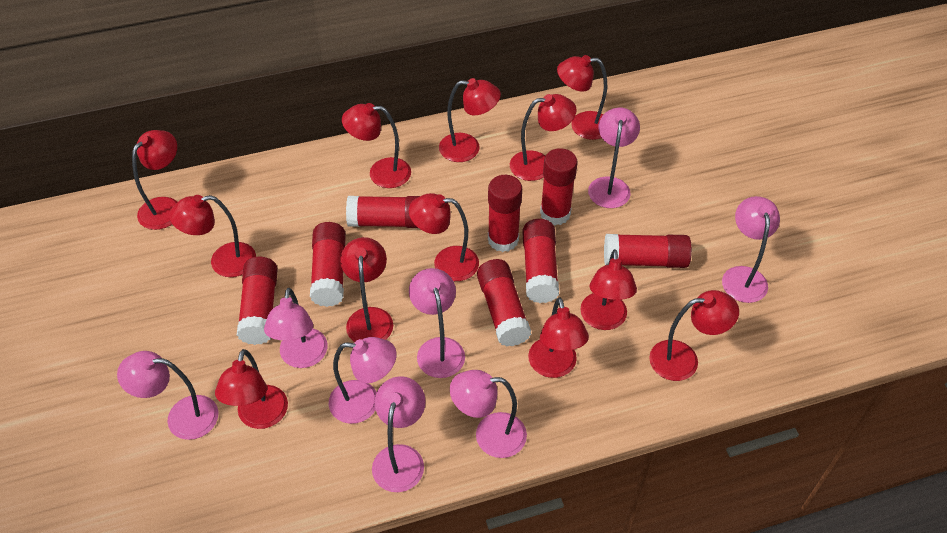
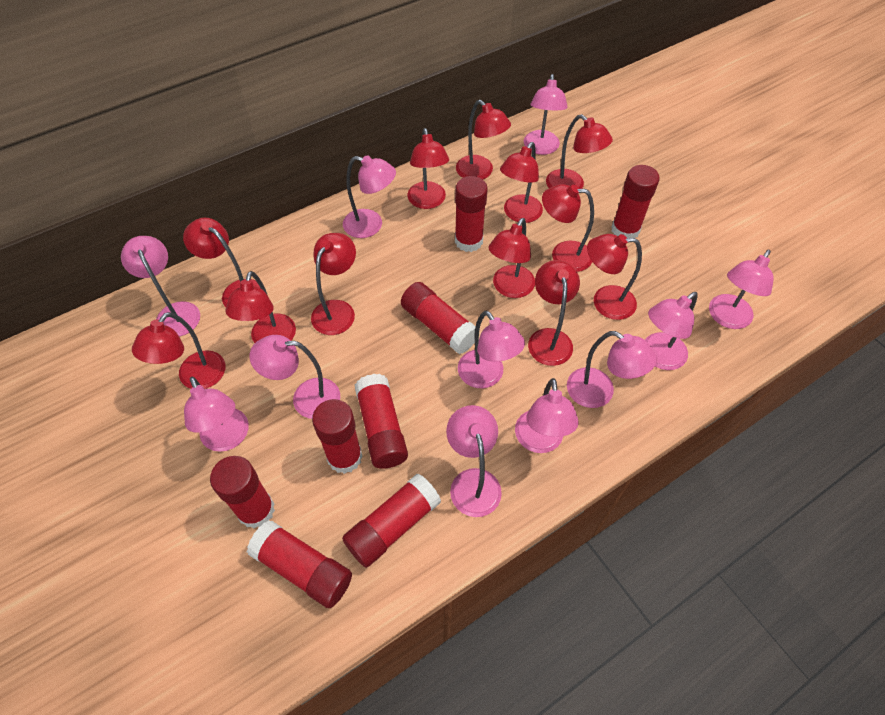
pink lamp: [117,351,219,440] [264,288,328,368] [329,337,397,424] [372,376,426,492] [409,268,465,378] [450,370,527,458] [588,108,640,208] [722,196,780,303] = 8 -> [121,236,200,337] [184,376,249,452] [250,335,340,419] [343,155,396,238] [446,405,502,517] [458,311,525,388] [515,378,579,453] [524,74,568,155] [567,331,657,408] [645,292,698,370] [709,250,774,329] = 11

